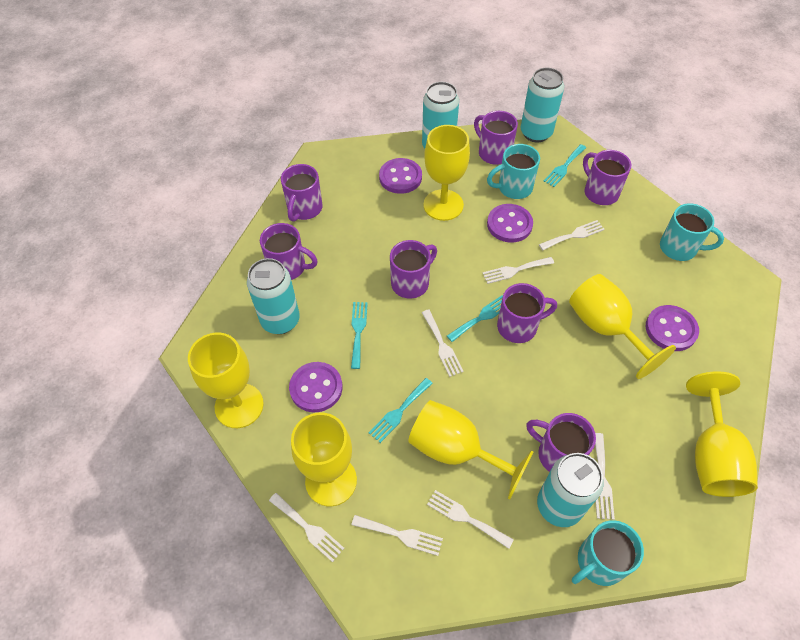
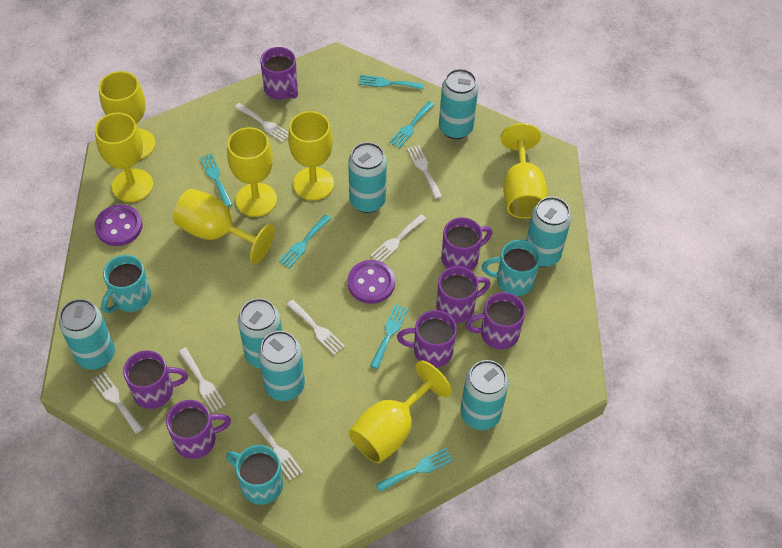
purple button: [289,362,343,413] [379,158,422,194] [487,204,533,243] [646,305,699,351] = 4 -> [95,204,143,246] [348,260,395,304] = 2
turquoise can: [247,258,300,334] [422,82,459,148] [520,68,564,143] [537,453,604,527] = 4 -> [59,299,115,370] [238,298,282,369] [258,331,305,401] [348,142,387,213] [439,69,478,139] [460,360,509,430] [526,197,571,267] = 7
turquoise fork: [351,302,368,369] [369,378,433,443] [447,295,503,342] [543,144,586,187] = 4 -> [199,153,233,207] [278,215,331,269] [359,75,424,90] [370,304,408,369] [376,448,453,492] [389,101,435,148] = 6
yellow goblet: [188,333,264,428] [291,413,357,506] [408,400,534,500] [423,125,470,221] [569,274,676,379] [686,371,758,497] = 6 -> [95,113,153,202] [99,71,156,160] [173,189,275,264] [227,127,277,217] [288,111,334,200] [349,360,452,464] [500,123,547,218] = 7

